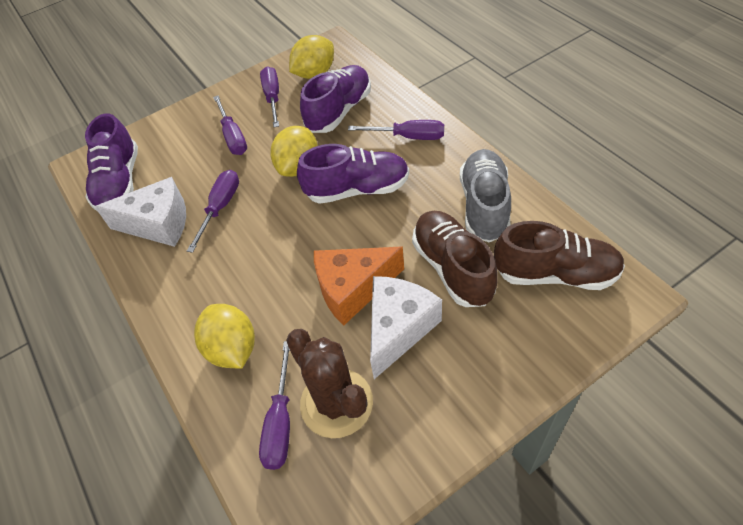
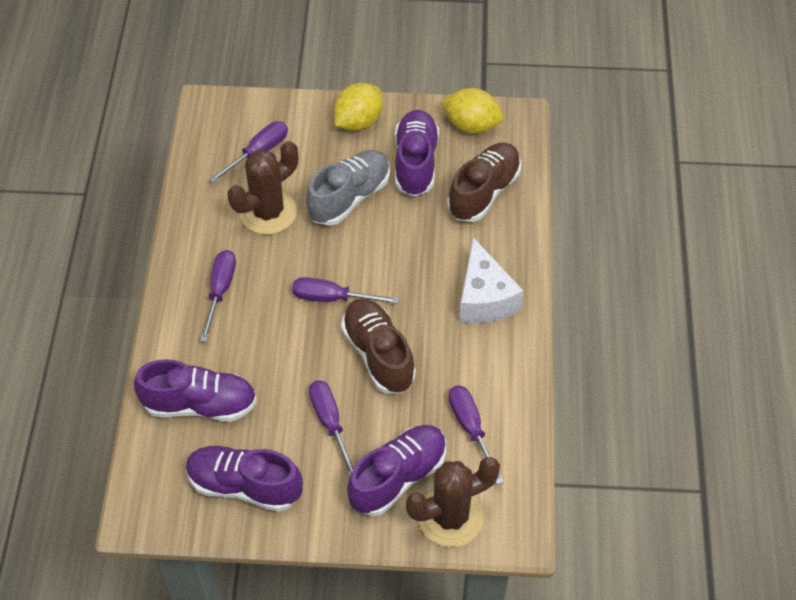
brown cactus: [286,329,373,438] = 1 -> [228,141,298,235] [406,457,500,547] = 2
orange cheese: [314,247,404,325] = 1 -> none = 0
purple shoe: [85,113,138,212] [297,144,409,204] [300,65,371,133] = 3 -> [134,359,257,421] [186,446,303,512] [347,425,446,516] [395,110,439,196] = 4
white cheese: [95,177,186,247] [370,276,442,379] = 2 -> [459,237,523,323] = 1
yellow lemon: [194,304,255,369] [270,126,318,177] [289,35,334,79] = 3 -> [334,83,383,131] [441,88,503,134] = 2

